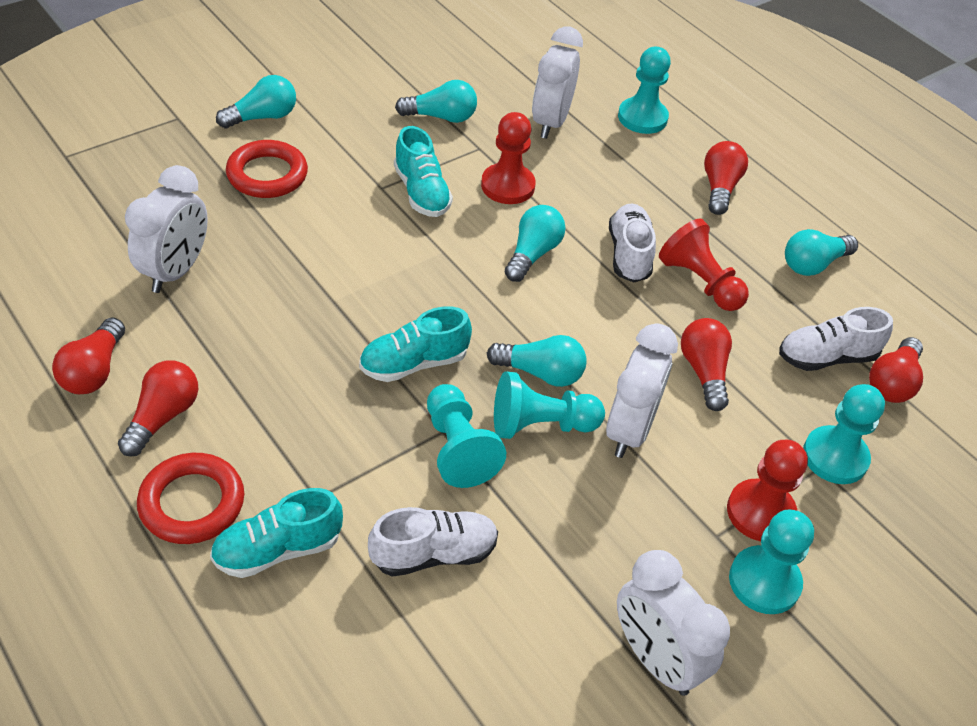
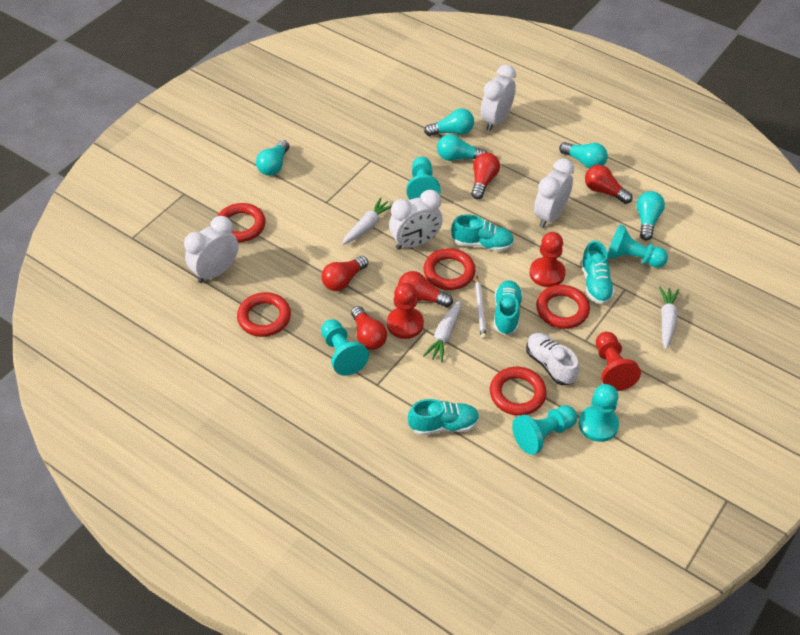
red ring: [137,453,244,544] [226,140,308,198] = 2 -> [217,203,265,242] [237,292,291,337] [424,248,476,290] [490,367,547,416] [536,285,590,329] = 5
turquoise shoe: [210,488,343,578] [359,306,472,382] [394,126,453,217] = 3 -> [408,399,479,435] [451,214,514,252] [494,280,523,335] [581,241,615,304] = 4
white carrot: none = 0 -> [342,197,392,245] [423,300,461,362] [659,286,679,349] = 3
white pencil: none = 0 -> [475,276,486,339] = 1
white shoe: [368,507,498,577] [609,204,656,282] [779,307,893,371] = 3 -> [526,333,579,385] = 1

